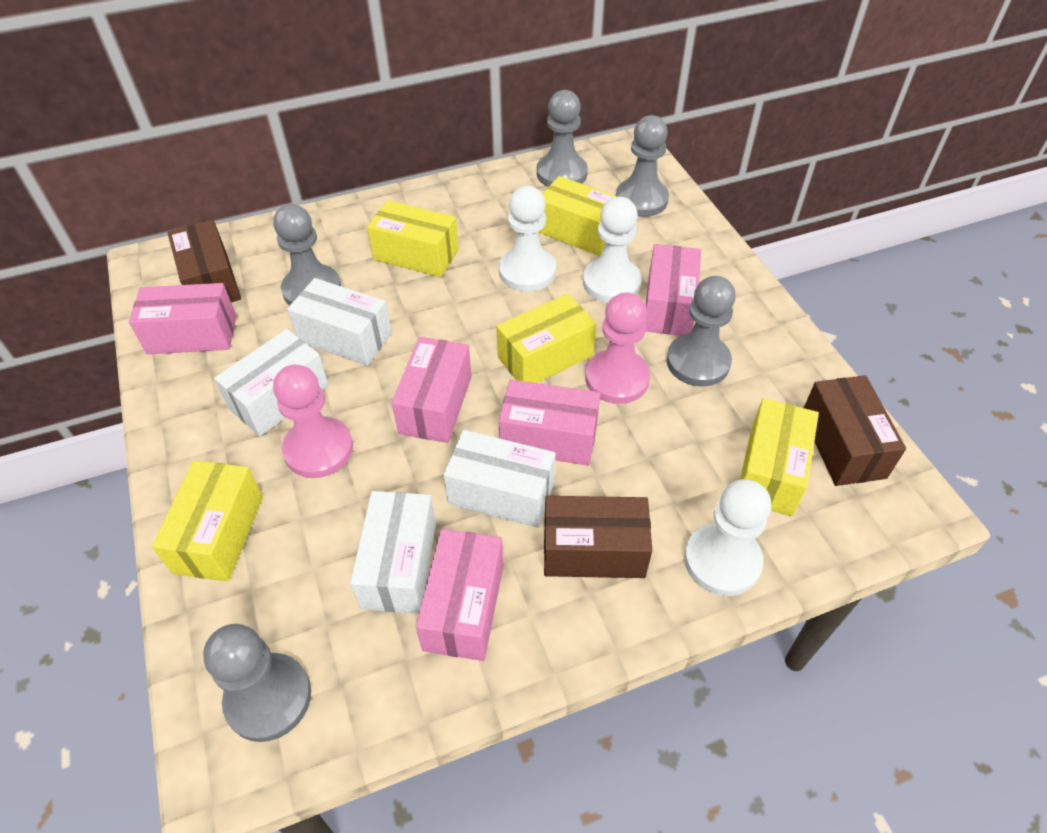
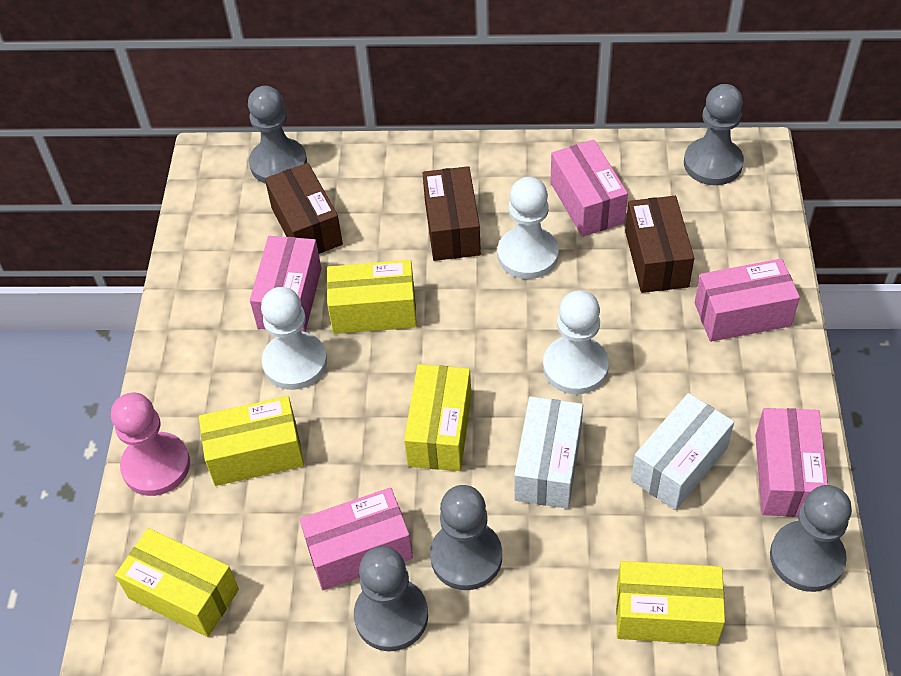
pink pawn: [273,365,353,478] [585,292,650,404] = 2 -> [111,393,190,496] = 1
white box: [214,329,329,436] [287,278,392,366] [350,491,436,614] [444,430,555,528] = 4 -> [514,396,583,509] [631,393,734,510] = 2

